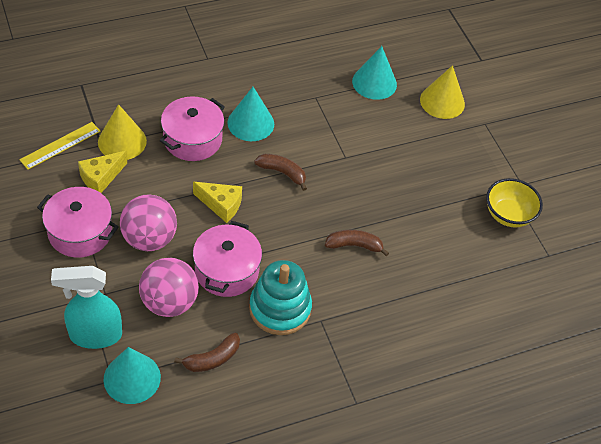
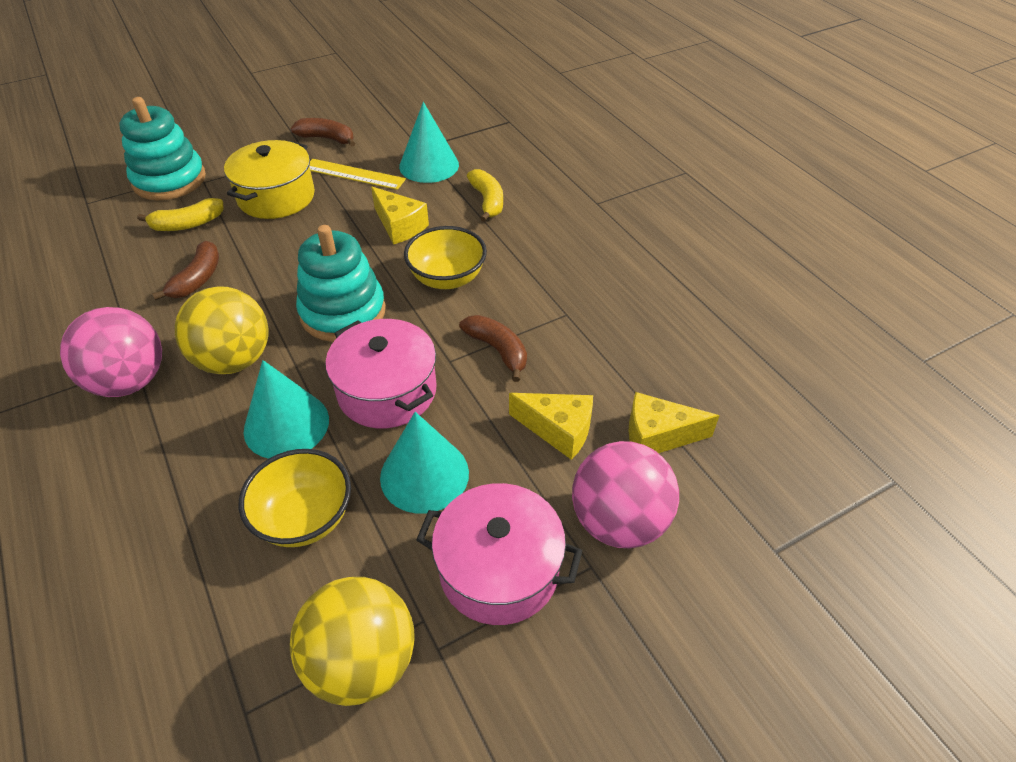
pink pot: [37,187,119,258] [160,96,225,161] [193,221,262,297] = 3 -> [325,319,437,428] [416,483,582,625] = 2
turquoise spray bottle: [51,266,122,349] = 1 -> none = 0
turquoise stacking toy: [249,260,312,335] = 1 -> [119,97,206,200] [296,225,386,342] = 2
yellow ball: none = 0 -> [175,286,268,374] [290,577,415,706] = 2
yellow banana: none = 0 -> [137,198,224,231] [467,169,503,222] = 2
yellow bowl: [486,178,543,227] = 1 -> [239,449,351,547] [404,226,487,289] = 2
yellow cheese: [78,151,127,193] [193,182,242,223] = 2 -> [371,187,429,245] [509,393,593,460] [629,392,719,453] = 3
yellow cone: [98,104,147,160] [420,65,465,119] = 2 -> none = 0
yellow pot: none = 0 -> [224,140,315,219] = 1

